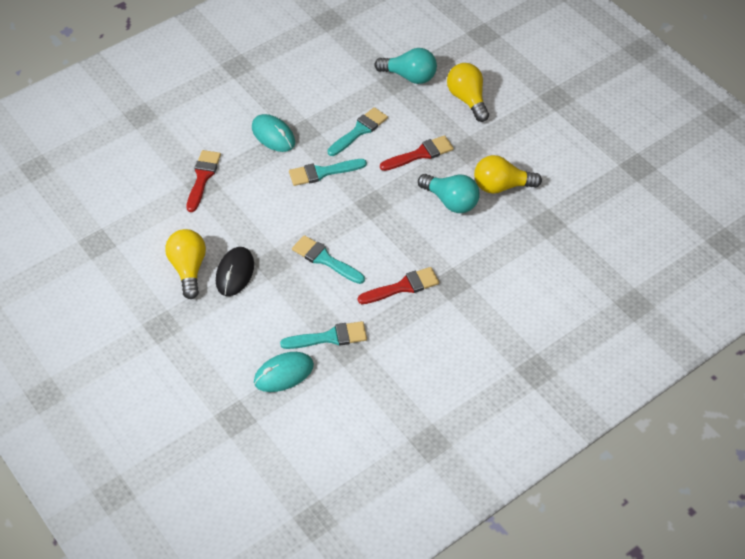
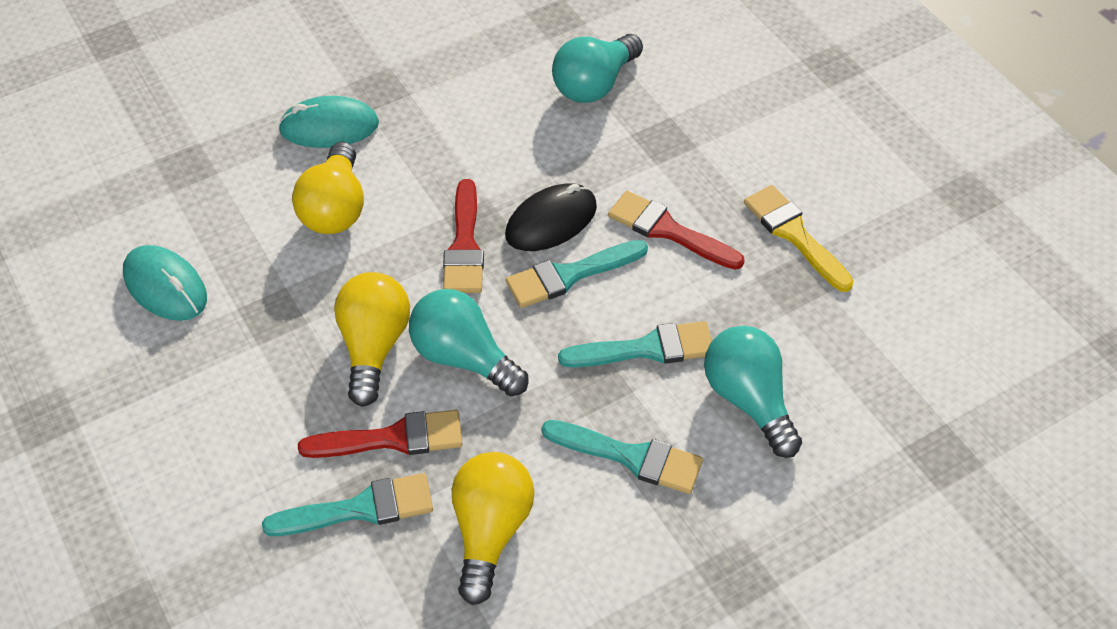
turquoise light bulb: [375,48,437,84] [418,174,480,213] = 2 -> [409,289,528,396] [552,34,643,103] [704,326,802,458] = 3
yellow brush: none = 0 -> [744,185,854,292] = 1

